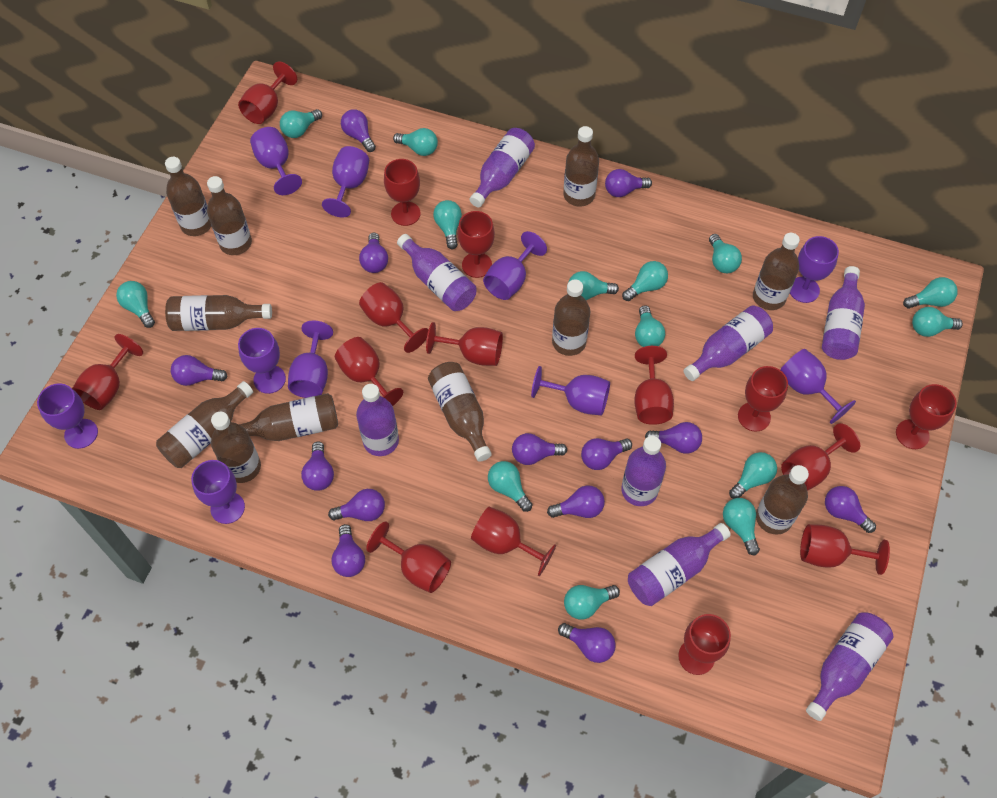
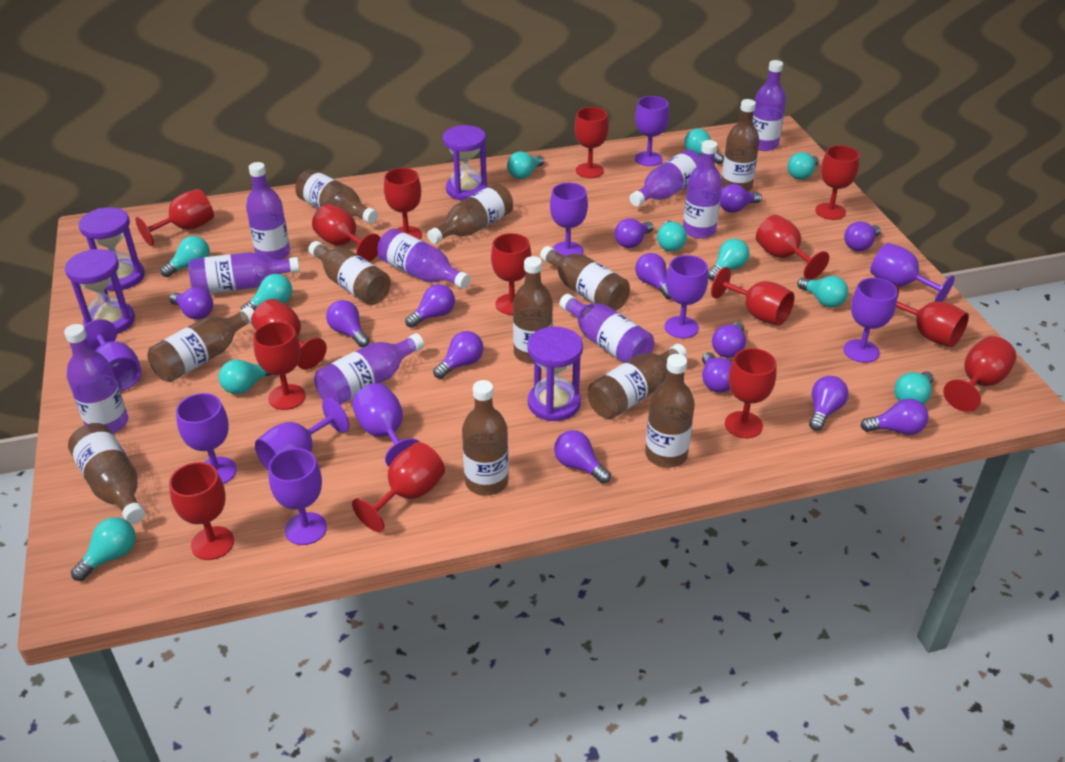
purple bottle: [356,384,399,456] [397,234,477,311] [470,128,535,207] [621,436,666,506] [628,523,731,606] [684,305,773,381] [806,612,894,721] [822,266,865,360] = 8 -> [64,324,128,434] [188,252,300,294] [246,162,290,260] [314,333,424,405] [378,229,470,289] [559,294,654,363] [629,150,701,207] [683,140,722,238] [753,60,786,151] = 9
purple hourglass: none = 0 -> [65,249,135,334] [79,207,145,291] [443,125,487,200] [527,327,583,421] = 4
turquoise light bulb: [116,281,155,328] [280,109,322,138] [393,128,438,156] [433,200,462,249] [488,461,533,512] [564,585,620,620] [569,271,619,300] [622,261,668,301] [635,305,665,347] [709,234,742,273] [723,498,760,556] [729,452,777,499] [903,277,958,308] [912,307,963,337] = 14 -> [71,517,136,581] [160,236,210,277] [219,360,272,394] [241,274,292,310] [507,151,545,179] [657,221,687,252] [684,129,724,164] [708,239,749,281] [787,152,819,180] [797,276,848,308] [894,371,934,404] = 11

